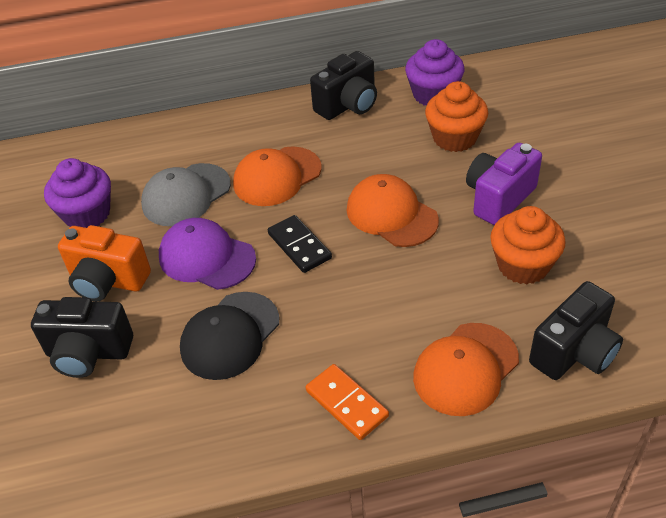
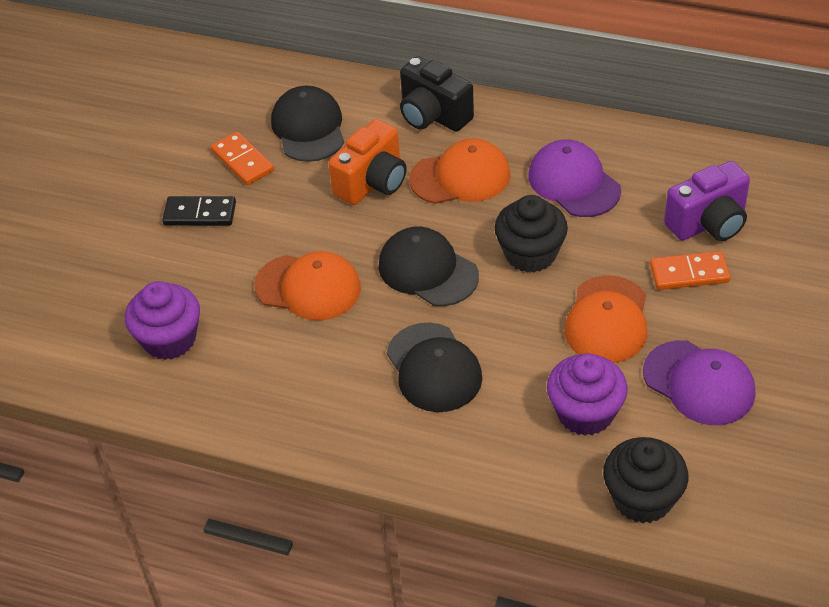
black camera: [31,297,133,378] [310,51,377,120] [529,281,623,380] = 3 -> [400,56,474,132] = 1
black cap: [180,292,279,380] = 1 -> [271,86,344,162] [379,227,479,306] [387,323,482,412] = 3
black cupcake: none = 0 -> [495,195,568,273] [603,437,688,523] = 2
grey cap: [141,163,231,226] = 1 -> none = 0
orange cupcake: [425,81,488,152] [490,206,566,284] = 2 -> none = 0
orange domino: [306,364,389,440] = 1 -> [211,132,274,185] [650,251,731,290] = 2
purple cap: [159,218,256,290] = 1 -> [528,139,621,217] [643,340,755,425] = 2

